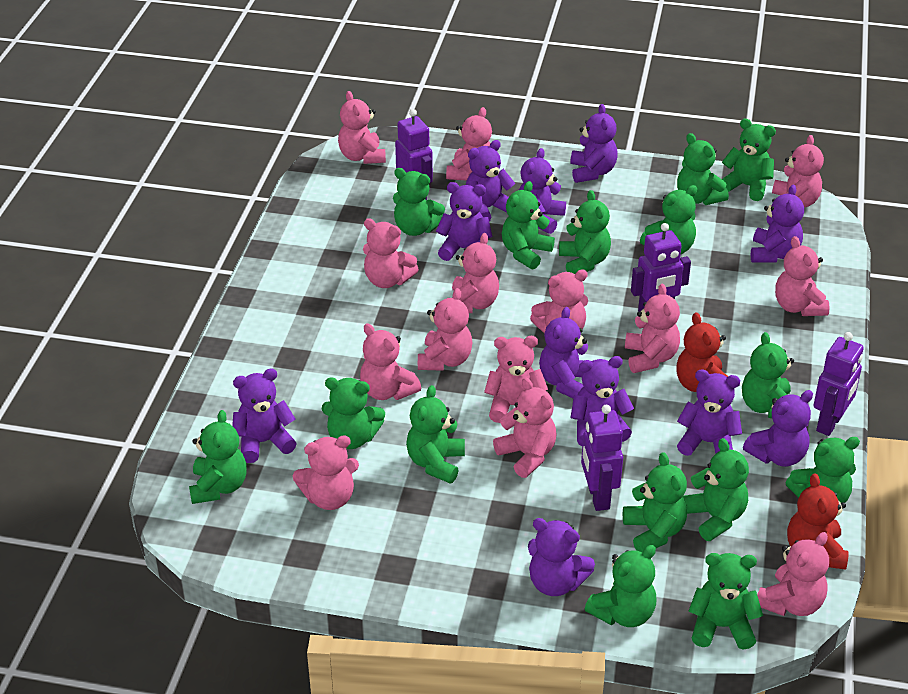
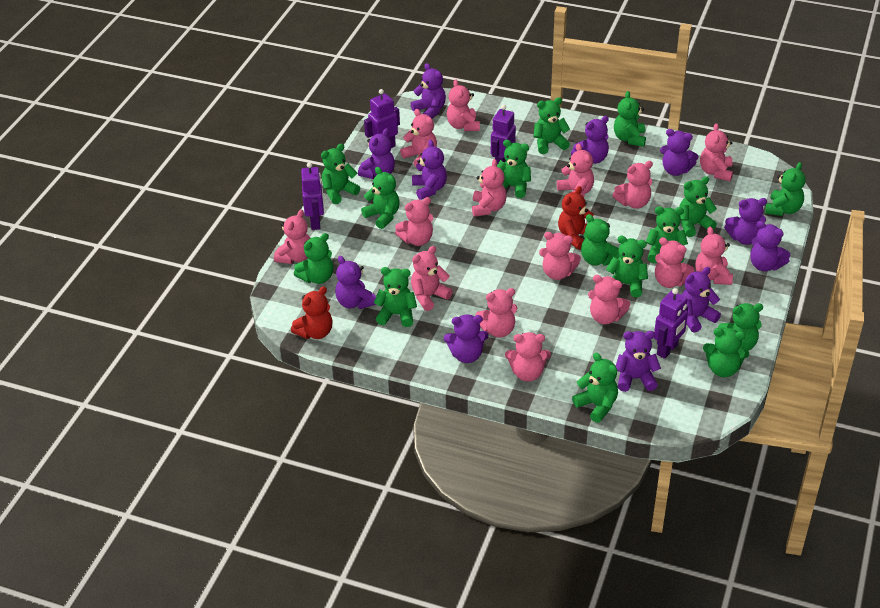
pink teddy bear: [293,435,359,510] [338,91,386,164] [360,323,421,400] [363,218,419,288] [418,288,473,371] [446,107,492,181] [452,233,499,313] [484,336,548,423] [493,377,556,478] [530,269,588,334] [625,284,680,373] [757,532,829,616] [772,135,824,207] [775,236,830,316] = 14 -> [274,210,310,264] [395,197,433,246] [400,109,437,167] [411,246,453,311] [447,79,480,131] [472,159,507,217] [475,288,518,338] [505,332,551,382] [539,232,581,280] [557,143,594,197] [588,275,630,325] [612,161,653,209] [655,237,695,288] [695,227,733,285] [700,123,733,181] = 15

